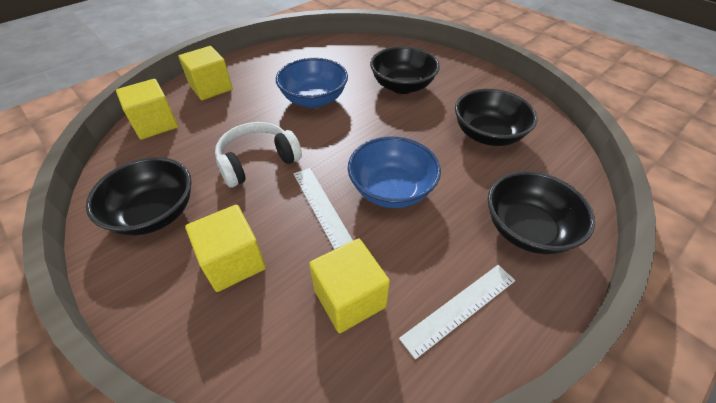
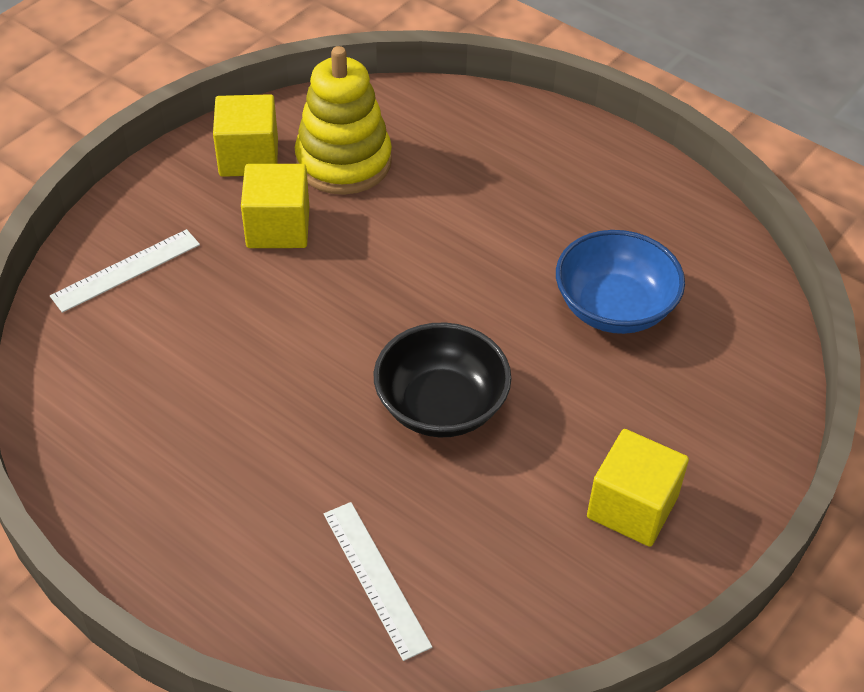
black bowl: [86,157,192,235] [370,46,440,94] [455,89,538,146] [488,171,595,254] = 4 -> [373,323,512,437] = 1
blue bowl: [276,58,348,108] [348,136,441,208] = 2 -> [556,230,685,334] = 1
white headphones: [215,122,302,188] = 1 -> none = 0
yellow cube: [116,79,178,140] [178,46,233,100] [185,205,266,292] [309,239,390,333] = 4 -> [213,94,278,177] [241,164,309,248] [587,429,689,547] = 3
yellow stacking toy: none = 0 -> [295,46,392,195] = 1

